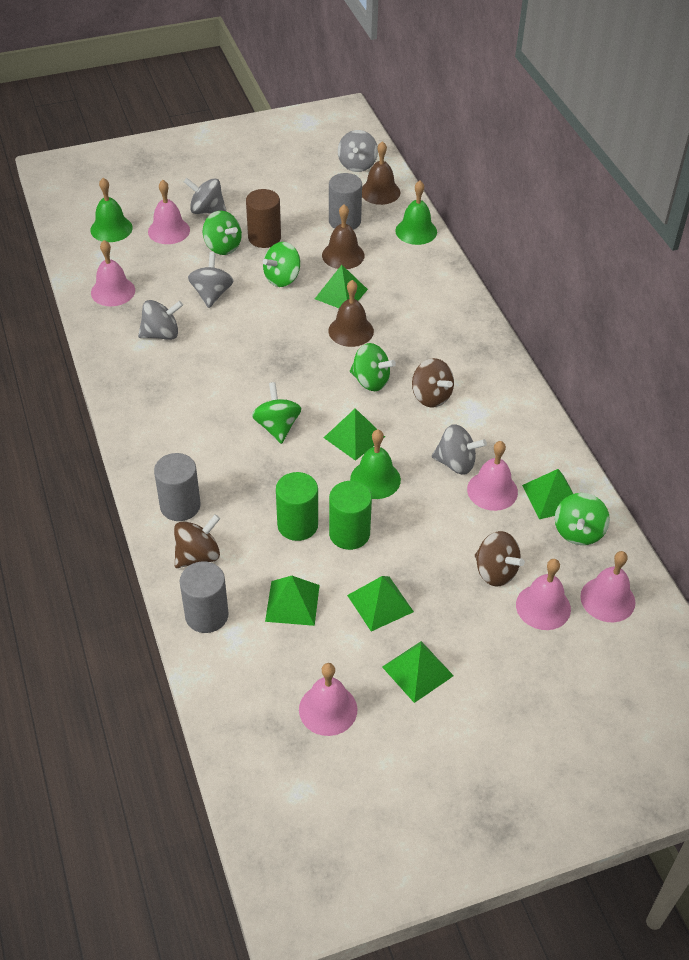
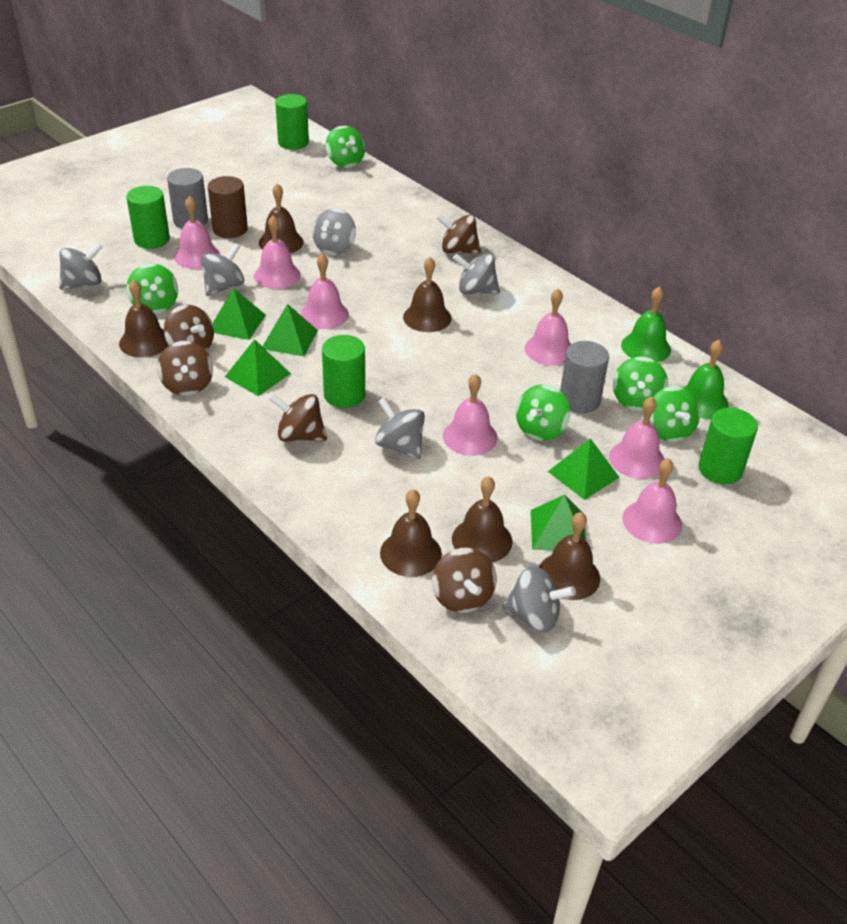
brown bell: [322,205,365,269] [329,280,374,347] [362,141,400,205] = 3 -> [119,279,169,357] [259,183,304,253] [380,489,442,577] [403,257,452,332] [452,476,513,562] [539,512,600,600] = 6
brown spinning top: [174,514,220,568] [412,358,454,408] [475,531,525,587] = 3 -> [157,341,213,396] [164,305,214,351] [269,394,327,442] [432,548,497,613] [436,214,481,253] = 5
green bell: [90,178,133,242] [350,430,401,499] [395,181,437,245] = 3 -> [621,286,671,362] [684,340,728,419] = 2
green cylinder: [276,472,318,541] [329,481,372,550] = 2 -> [126,186,170,249] [275,94,309,150] [322,335,365,408] [698,408,758,484] = 4
green pyramid: [265,576,320,626] [315,265,368,308] [324,408,385,461] [347,576,414,631] [382,641,454,703] [522,469,573,519] = 6 -> [212,288,266,340] [225,339,291,396] [262,304,318,356] [531,494,586,551] [548,438,620,500] = 5
grey cylinder: [154,453,201,521] [180,562,229,633] [329,173,362,230] = 3 -> [167,168,208,229] [560,341,609,414] = 2
grey spinning top: [138,300,183,340] [184,178,227,214] [188,252,233,308] [338,130,378,172] [432,424,487,475] = 5 -> [59,243,102,290] [201,243,244,296] [313,208,356,255] [375,398,425,459] [453,254,500,294] [502,566,576,632] = 6
pink bell: [91,240,135,306] [148,180,190,244] [299,663,357,736] [467,441,518,511] [516,559,571,630] [580,551,635,622] = 6 -> [174,196,220,269] [254,216,301,289] [300,253,349,329] [443,374,498,456] [524,289,571,365] [609,396,664,479] [622,458,682,544] = 7

